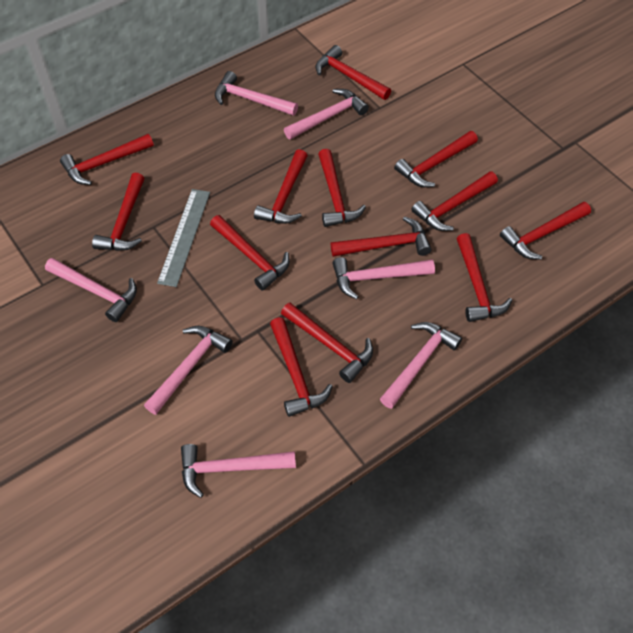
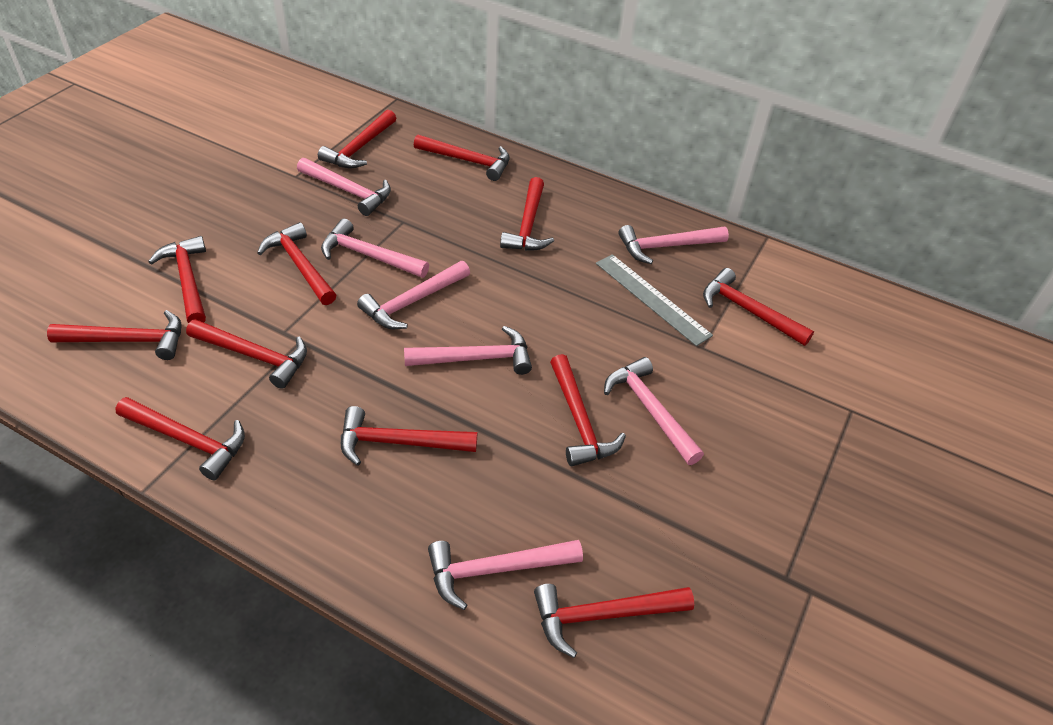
red hammer: [60,134,154,185] [92,173,145,251] [210,215,290,291] [254,149,308,224] [270,317,333,417] [281,303,373,383] [315,45,391,100] [318,149,366,227] [331,216,431,257] [394,131,478,187] [411,171,498,231] [456,233,512,322] [500,202,591,260] = 13 -> [47,310,181,360] [115,397,245,480] [148,236,206,323] [186,319,307,389] [257,222,336,305] [318,110,396,168] [341,406,477,466] [414,134,510,181] [500,177,554,251] [534,584,694,658] [550,354,626,466] [703,268,814,346] = 12

